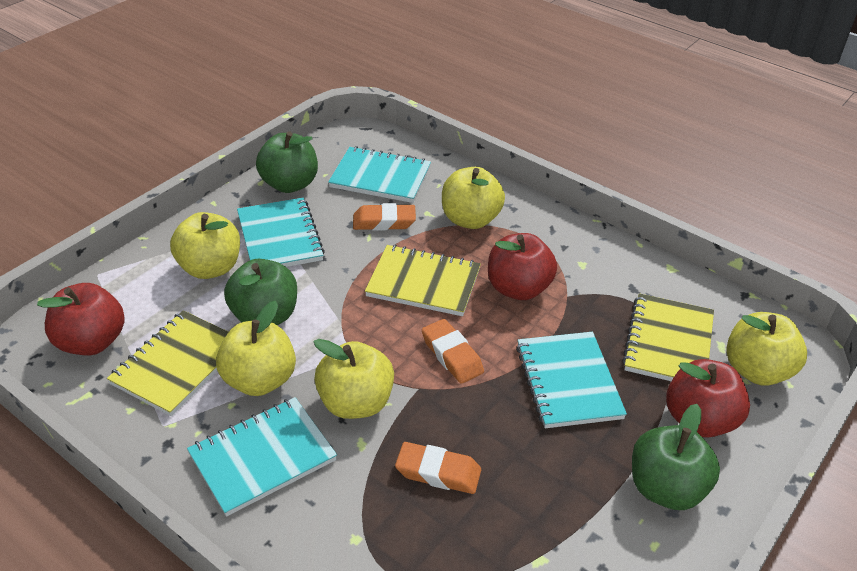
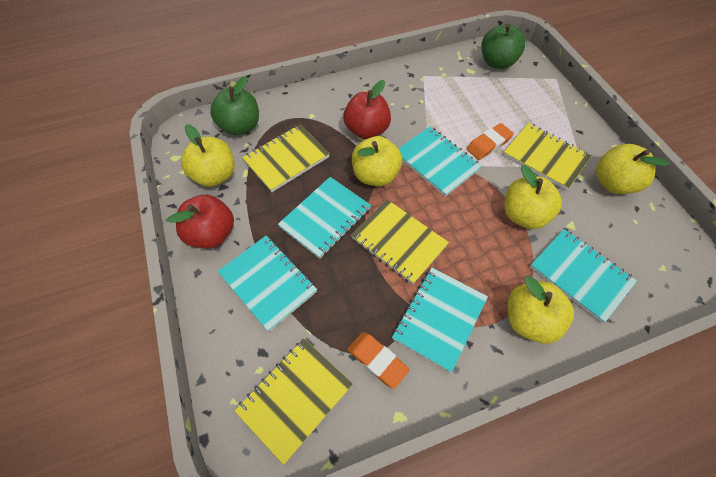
green apple: [224,259,297,325] [256,131,318,193] [632,404,720,510] = 3 -> [210,76,259,135] [481,23,525,69] = 2
orange eraser: [353,203,416,231] [395,442,481,494] [422,319,484,384] = 3 -> [347,332,409,389] [467,123,514,160] = 2
red apple: [37,283,125,355] [488,233,557,300] [666,359,750,438] = 3 -> [168,195,234,248] [343,80,391,139] = 2
turquoise notebook: [187,397,337,517] [237,198,325,267] [328,146,431,203] [516,332,627,428] = 4 -> [218,236,317,332] [278,177,371,259] [392,268,488,372] [398,126,482,197] [530,229,637,323] = 5
yellow notebook: [107,310,229,416] [365,245,481,316] [622,293,714,381] = 3 -> [235,339,353,465] [242,125,330,192] [351,199,449,284] [503,123,592,190] = 4

